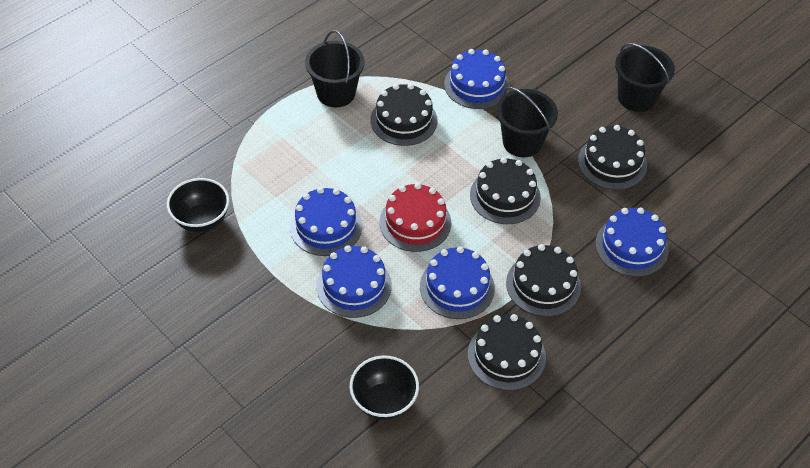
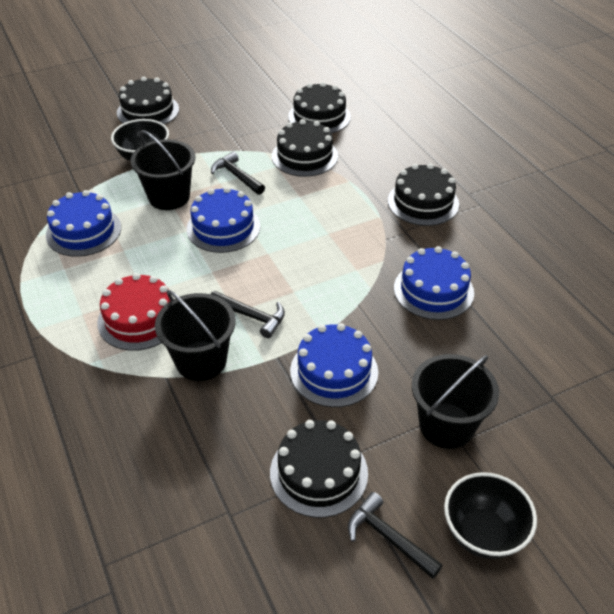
black hammer: none = 0 -> [211,151,265,195] [211,291,285,338] [348,492,443,579] = 3
blue cake: [290,187,362,256] [316,245,392,318] [420,246,495,319] [444,49,510,109] [595,207,669,277] = 5 -> [46,190,121,257] [187,187,260,253] [290,323,378,407] [394,246,474,320] = 4

